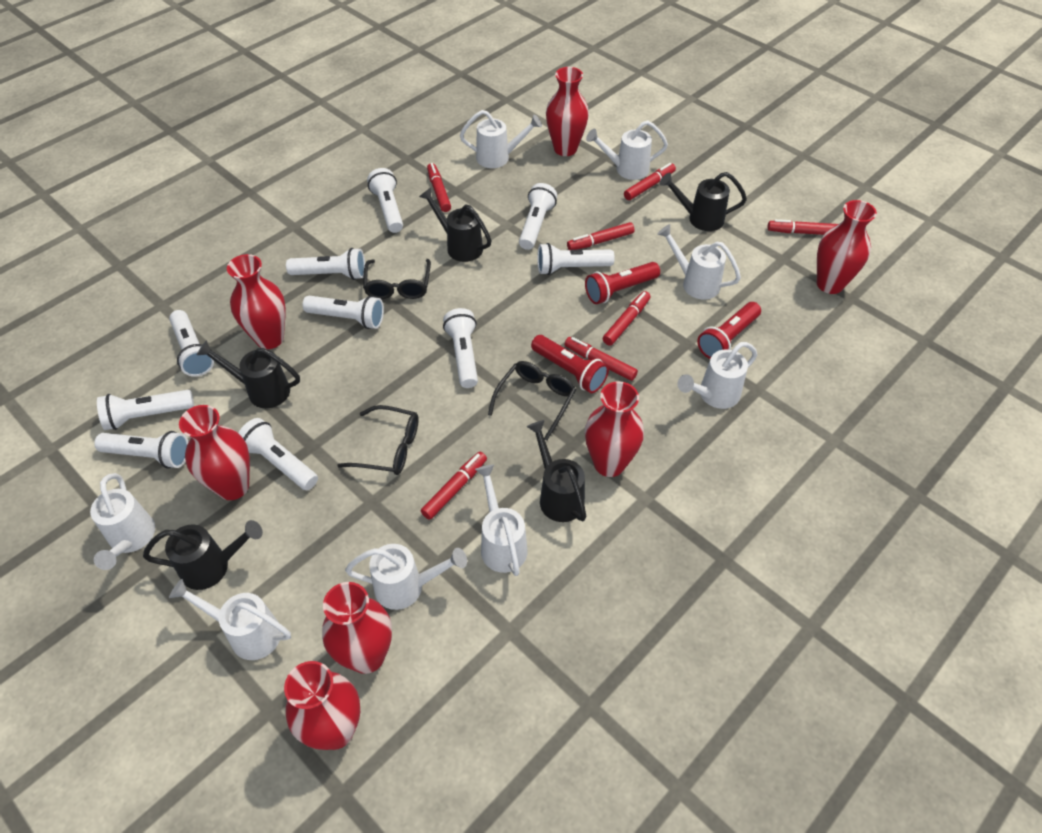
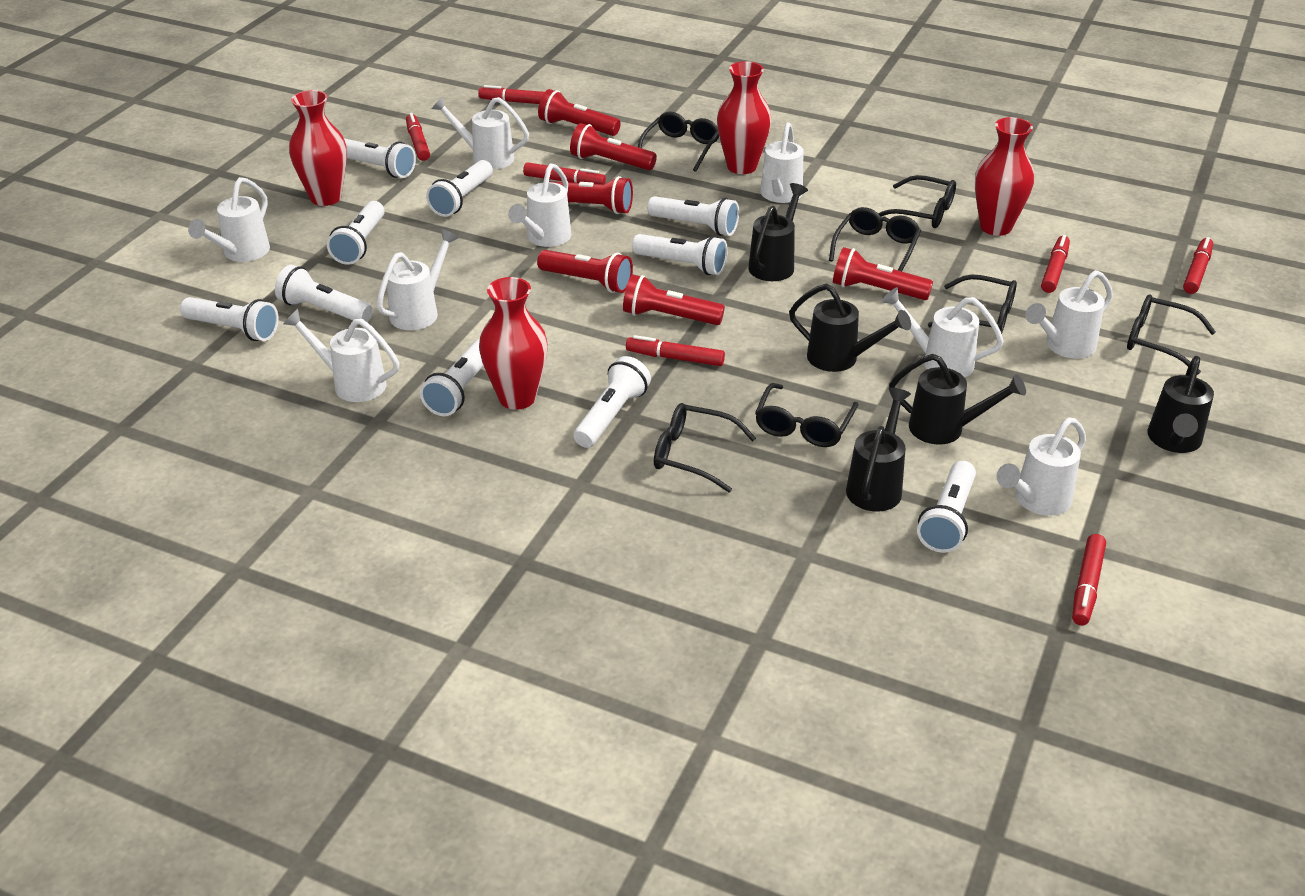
black glasses: [337,405,419,475] [363,259,431,299] [488,361,576,440] = 3 -> [638,112,719,172] [654,403,756,493] [755,383,858,447] [829,207,921,271] [878,175,956,228] [928,274,1017,334] [1127,294,1216,375] = 7
red flashlight: [531,335,609,393] [585,262,660,304] [697,302,761,359] = 3 -> [537,250,633,293] [538,89,621,136] [549,176,633,214] [570,123,657,170] [623,274,725,325] [833,247,933,300] = 6
red vase: [179,405,250,500] [227,254,286,349] [284,661,360,750] [322,582,392,674] [546,67,589,156] [585,381,644,477] [817,200,877,294] = 7 -> [289,90,347,206] [479,277,548,410] [717,61,771,174] [975,117,1034,236] = 4
white watering can: [90,473,155,570] [169,579,291,660] [345,544,467,610] [460,110,542,168] [475,464,528,576] [586,120,668,180] [657,224,741,300] [678,342,757,409] = 8 -> [188,177,270,262] [283,309,399,402] [376,229,459,330] [431,96,529,169] [508,163,571,247] [760,122,803,203] [882,287,1004,378] [996,417,1086,516] [1026,270,1113,359] = 9

